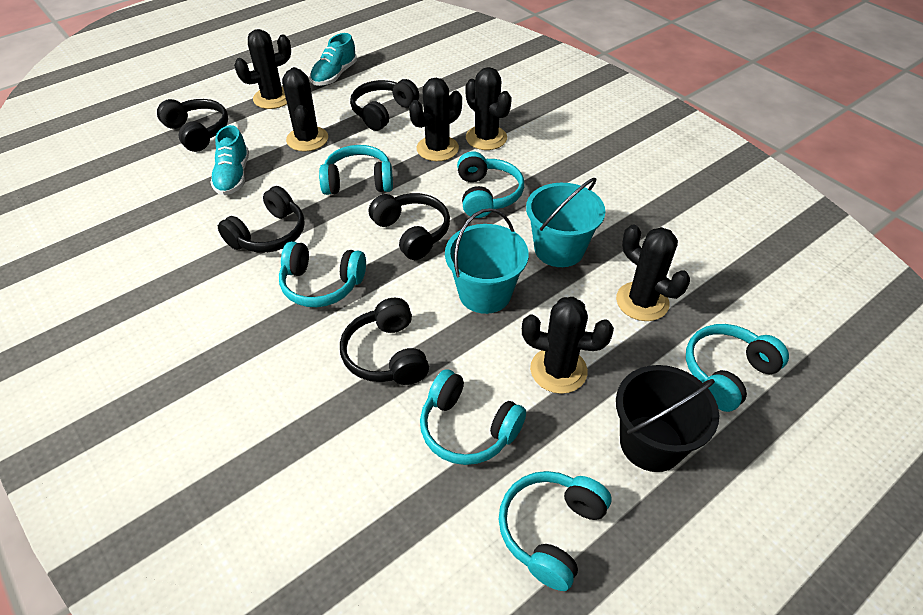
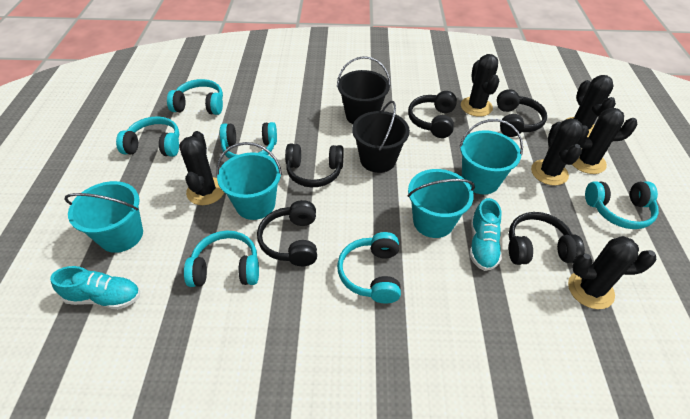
black bucket: [616,365,719,472] = 1 -> [337,56,390,124] [352,101,410,173] = 2
turquoise bucket: [445,208,529,314] [526,178,605,267] = 2 -> [64,181,143,253] [216,142,282,220] [408,169,475,238] [459,119,523,194] = 4

